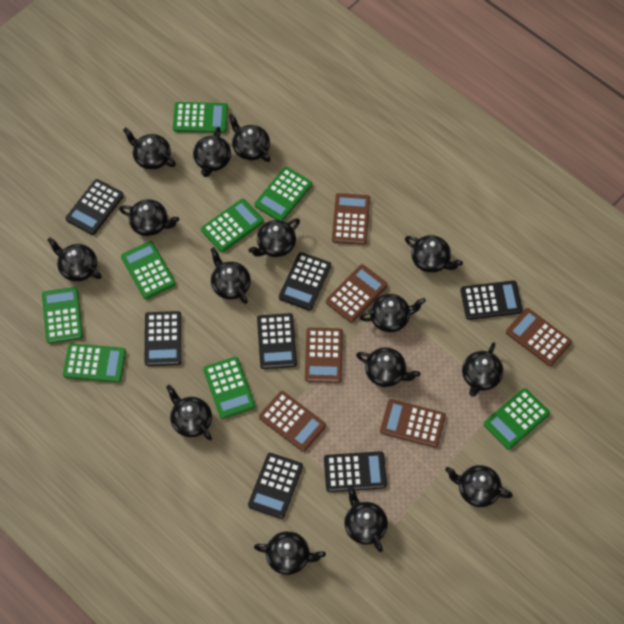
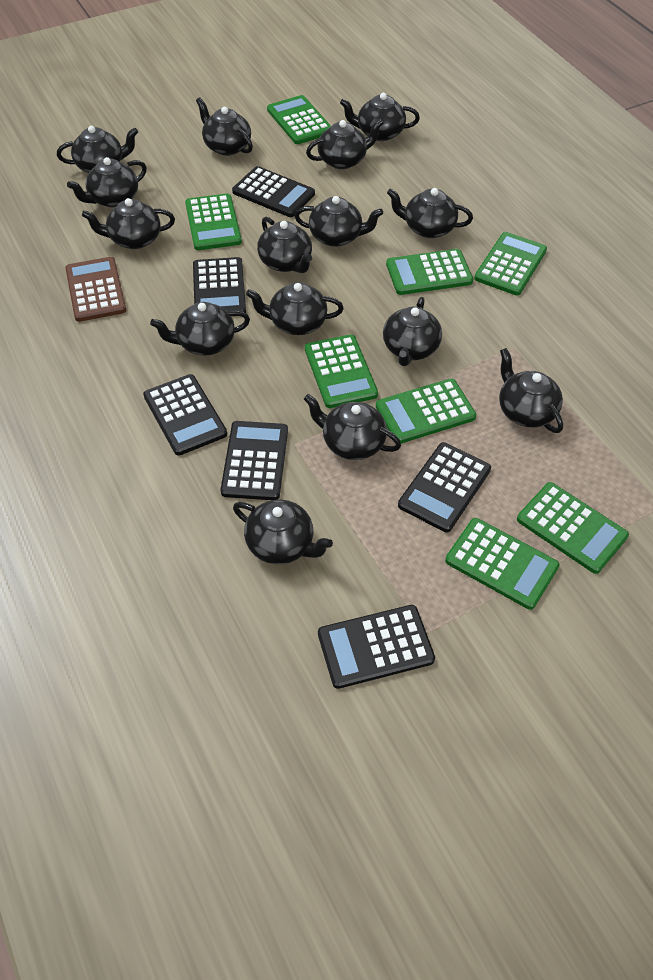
black calculator: [66,179,124,235] [145,311,182,366] [248,453,303,519] [257,313,297,369] [279,252,331,310] [324,451,387,492] [460,281,523,320] = 7 -> [143,374,227,455] [193,257,246,316] [220,421,288,500] [232,166,315,217] [318,605,435,689] [398,442,491,533] = 6
brown calculator: [259,391,326,452] [305,328,343,383] [326,264,388,323] [332,193,370,245] [380,399,446,447] [506,308,572,366] = 6 -> [65,257,126,322] = 1

